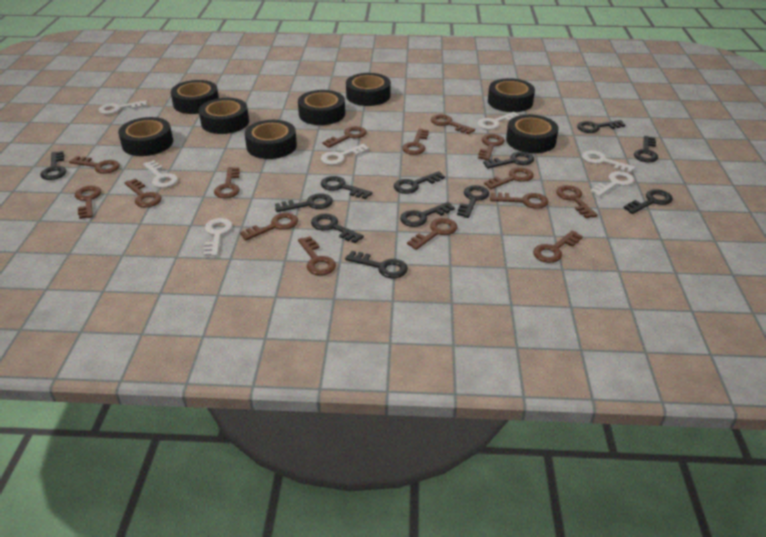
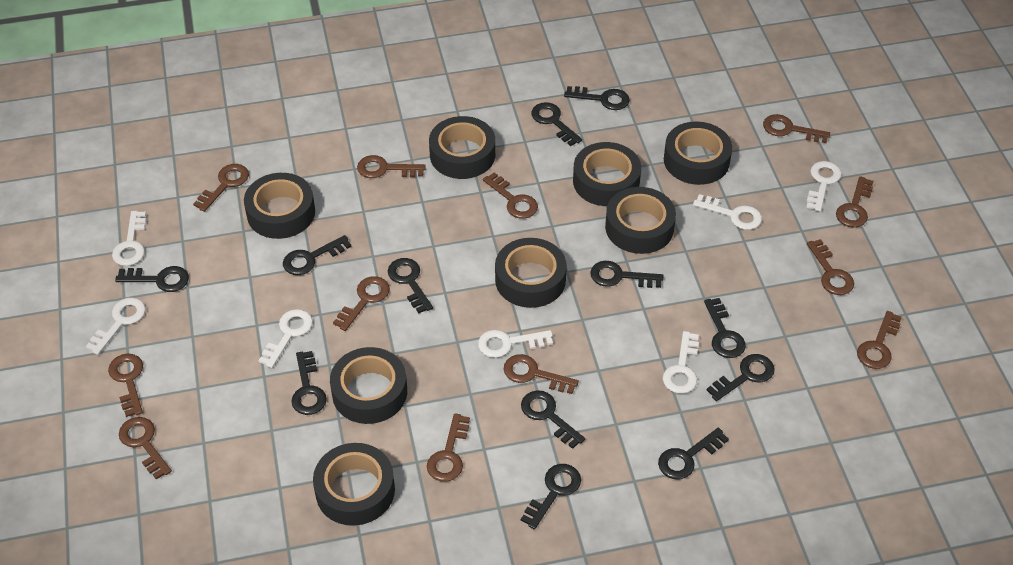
brown key: [69,156,120,174] [75,186,101,219] [124,178,162,208] [214,167,240,198] [240,213,298,241] [298,236,336,275] [322,126,367,148] [402,129,429,155] [407,218,457,250] [431,114,475,134] [478,134,505,160] [484,167,534,189] [490,193,548,209] [533,230,583,263] [556,185,598,218] = 15 -> [108,354,143,417] [119,417,172,480] [193,164,249,212] [333,276,390,331] [357,155,426,178] [427,413,470,482] [483,172,538,219] [504,354,579,394] [763,114,830,143] [807,239,854,295] [836,176,873,228] [857,311,902,369] = 12

